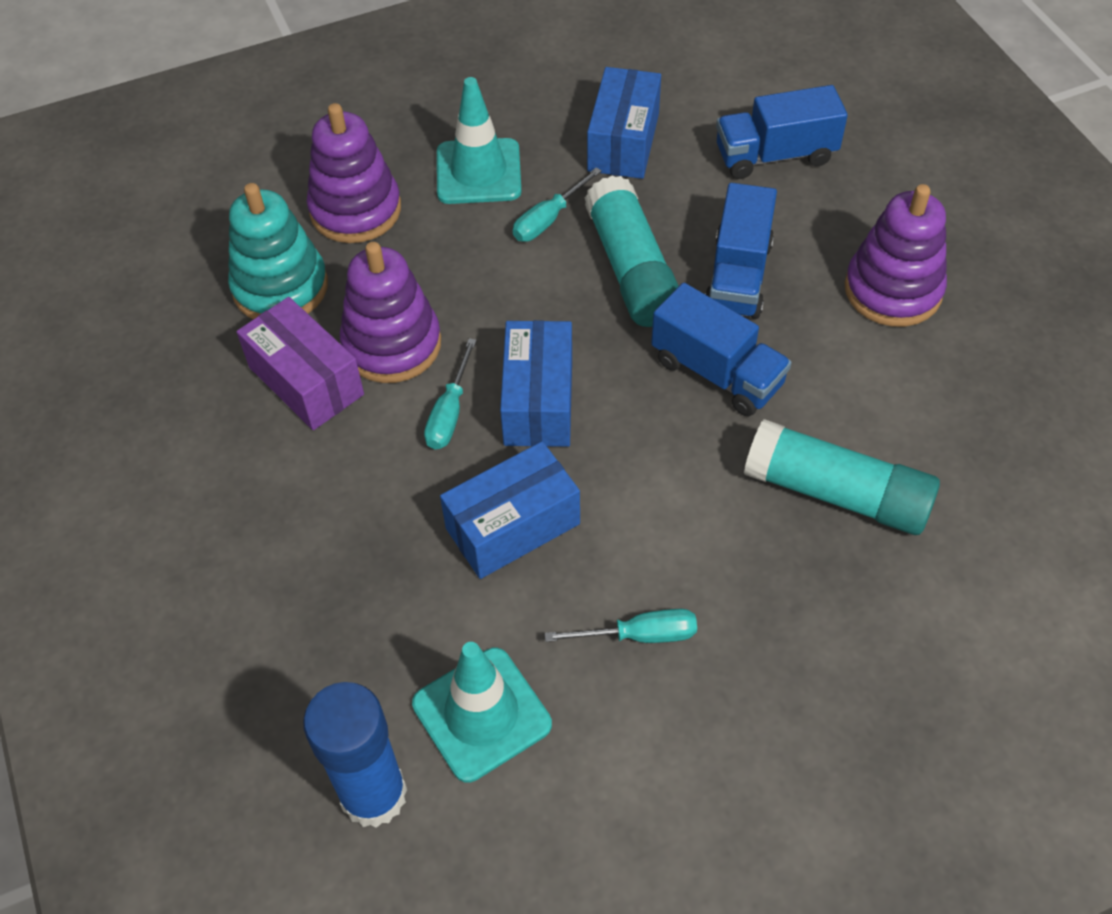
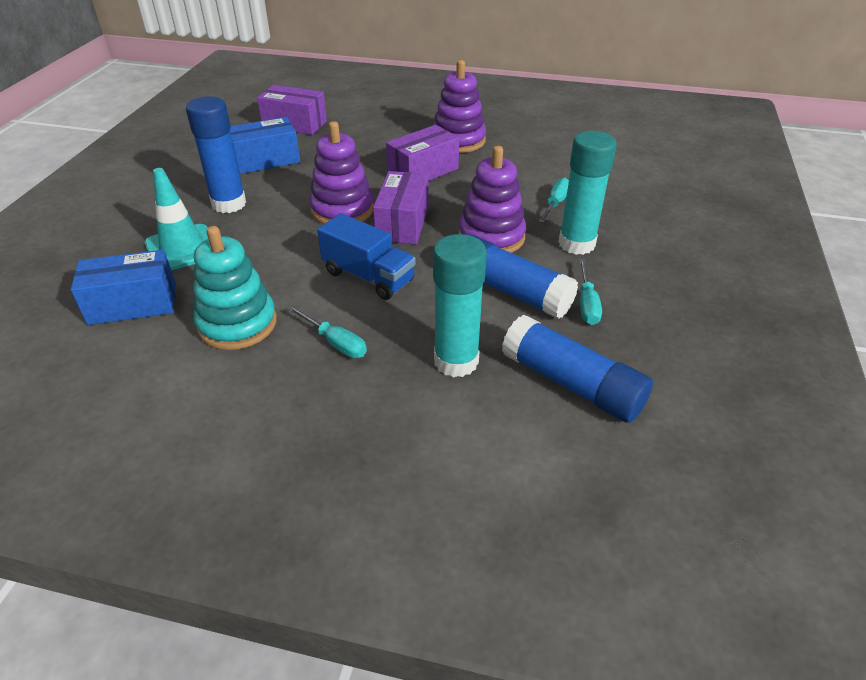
blue box: [440,441,580,579] [500,320,572,447] [587,67,661,179] = 3 -> [71,250,176,325] [230,117,300,174] = 2
blue glue stick: [303,682,407,828] = 1 -> [186,97,246,213] [470,235,578,319] [502,315,653,423] = 3
blue truck: [651,283,792,417] [705,183,777,319] [716,85,848,179] = 3 -> [317,213,416,300] = 1
purple box: [236,297,364,430] = 1 -> [257,85,327,135] [373,171,429,244] [386,125,459,181] = 3
turquoise traffic cone: [412,642,552,782] [437,77,522,204] = 2 -> [145,168,208,271] = 1

